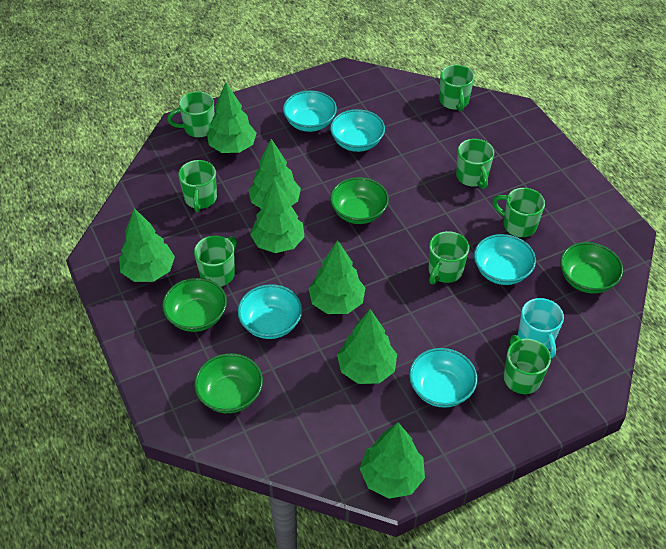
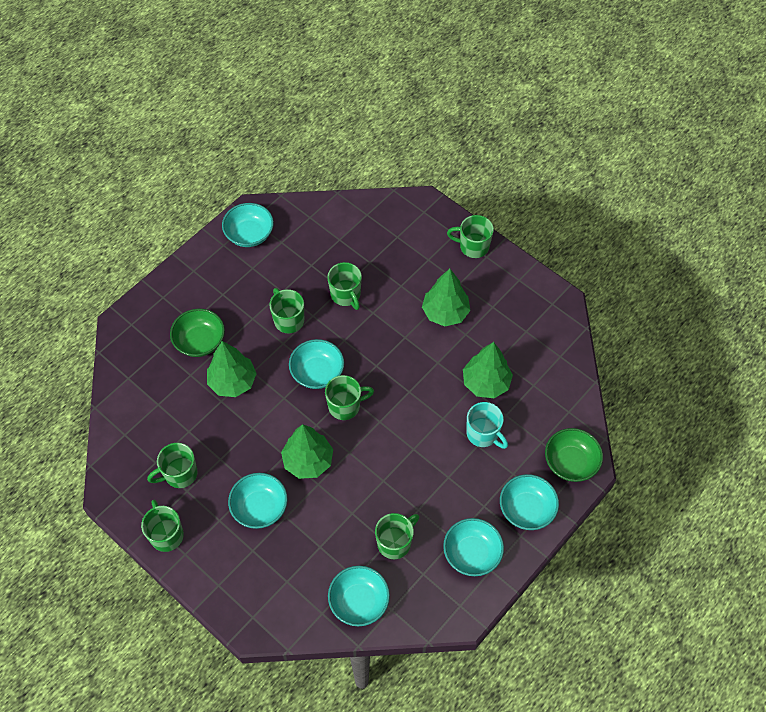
green bowl: [162,278,227,332] [194,353,263,413] [330,177,389,224] [560,242,623,294] = 4 -> [170,309,225,357] [545,428,603,482] = 2
green mug: [167,91,214,137] [178,160,217,212] [194,235,237,286] [429,231,469,284] [439,65,474,112] [456,139,494,189] [493,188,545,237] [504,335,551,394] = 8 -> [141,500,184,552] [147,443,197,488] [269,288,304,333] [325,375,374,420] [327,262,362,310] [375,513,419,559] [447,215,494,258] = 7
green tree: [119,208,175,282] [207,82,257,153] [249,139,301,209] [250,179,305,253] [308,240,365,314] [337,309,397,384] [360,422,425,499] = 7 -> [207,341,257,397] [281,424,333,479] [422,269,470,326] [463,342,513,398] = 4
turquoise bowl: [237,284,302,339] [283,91,337,132] [330,109,385,152] [409,348,477,408] [474,234,536,285] = 5 -> [222,203,274,247] [228,473,288,529] [289,339,344,389] [328,566,390,626] [443,518,504,576] [500,474,559,530] = 6

